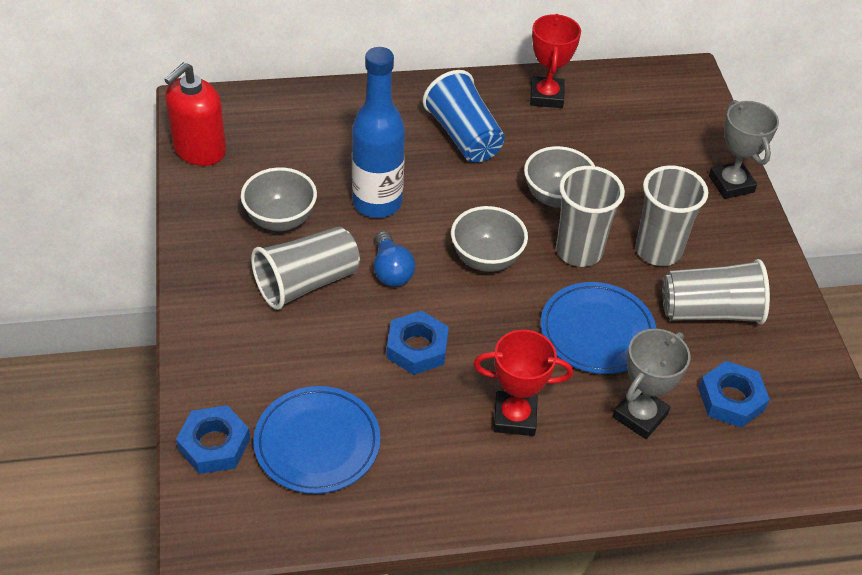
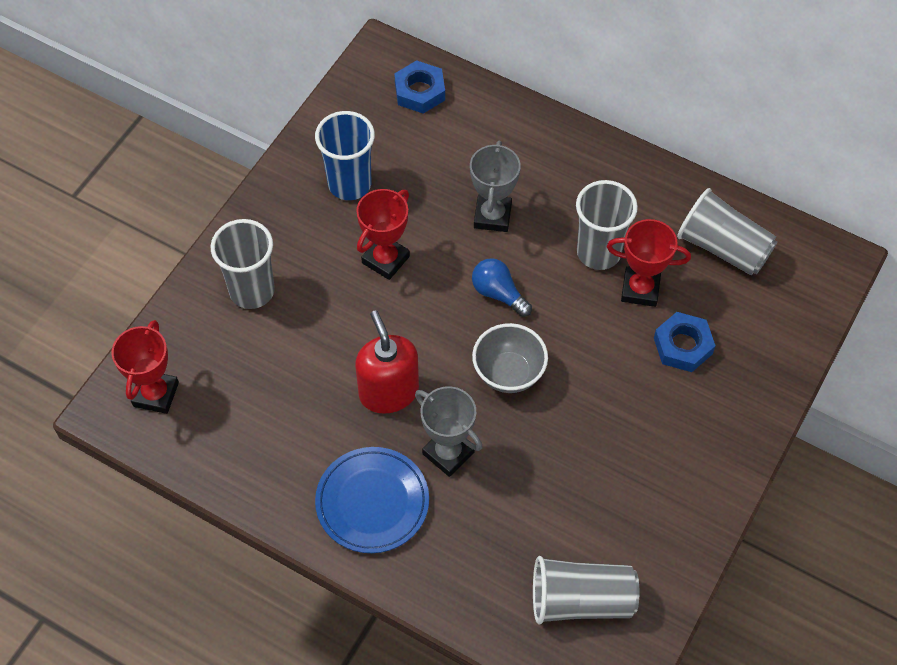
blue bottle: [352,47,405,218] = 1 -> none = 0
blue nut: [176,405,250,474] [387,311,449,375] [698,361,770,428] = 3 -> [394,60,445,114] [654,312,716,372] = 2
blue plate: [253,386,381,494] [541,282,657,374] = 2 -> [315,447,429,553] = 1
grey bowl: [241,167,317,231] [451,206,528,272] [524,146,595,208] = 3 -> [472,323,548,393] = 1
red trophy: [473,330,573,436] [530,14,581,108] = 2 -> [112,320,179,414] [356,189,410,280] [607,219,691,307] = 3

